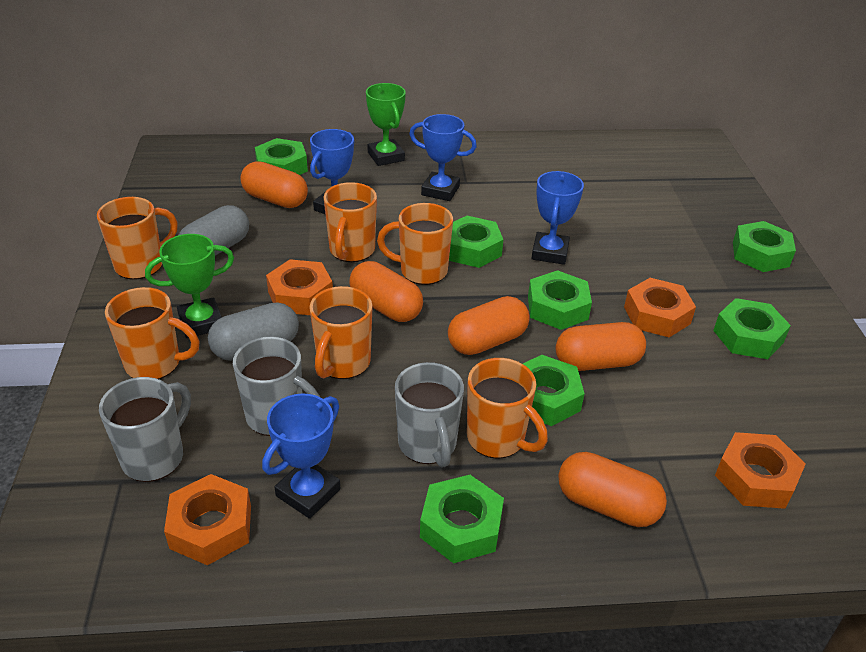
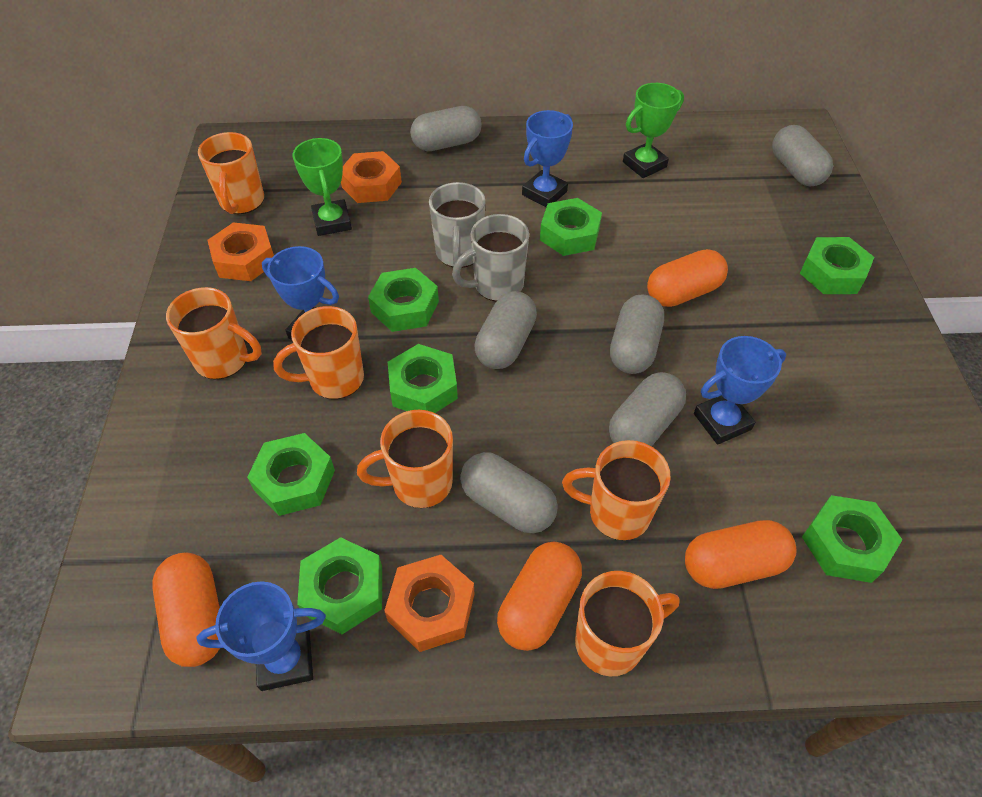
grey capsule: [179,205,249,256] [208,302,299,361] = 2 -> [410,106,482,151] [460,452,558,533] [474,291,537,369] [609,372,686,446] [610,294,664,374] [772,125,833,186] = 6
grey mug: [99,377,191,482] [233,337,320,436] [395,362,464,468] = 3 -> [429,182,485,268] [452,214,529,301] = 2
orange capsule: [240,161,308,208] [349,261,423,322] [448,296,530,355] [555,322,646,371] [558,452,667,527] = 5 -> [152,553,220,667] [497,542,582,651] [647,249,728,307] [685,520,797,589] = 4
orange nut: [164,474,251,565] [266,259,333,315] [624,278,696,337] [715,432,806,509] = 4 -> [207,222,274,281] [341,151,402,203] [384,555,474,652] = 3

